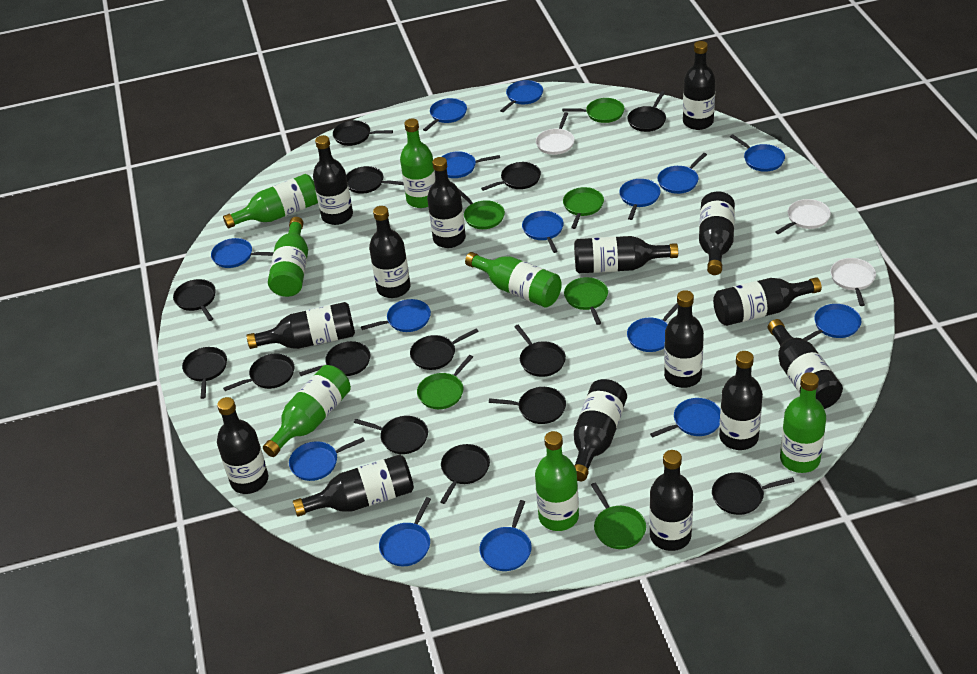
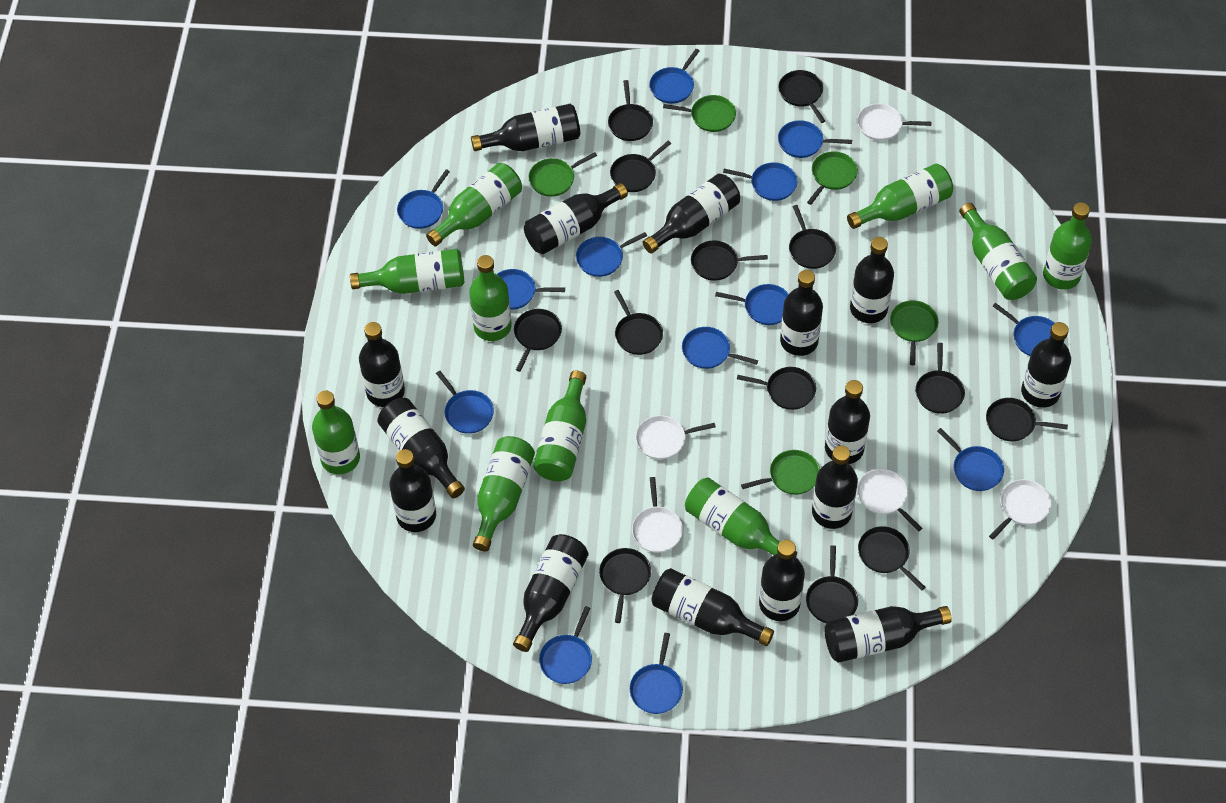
black pan: [173,279,216,321] [182,347,227,399] [223,354,294,391] [299,341,370,376] [333,120,393,146] [346,166,404,194] [354,416,428,454] [410,328,479,370] [440,444,490,504] [481,162,541,191] [489,387,566,424] [514,325,566,377] [627,91,666,132] [712,473,795,515] = 14 -> [514,309,562,372] [599,548,651,623] [608,80,653,141] [610,141,672,192] [614,290,663,355] [691,240,768,281] [737,367,816,410] [779,70,825,123] [789,205,836,269] [806,545,858,623] [858,526,926,591] [915,343,965,414] [986,398,1068,441] = 13
blue pan: [211,238,274,268] [289,437,365,481] [361,299,431,332] [379,497,431,566] [423,98,467,131] [442,151,500,178] [479,500,532,571] [500,80,543,112] [522,211,564,253] [619,179,661,220] [627,303,678,352] [650,398,720,437] [658,153,707,194] [730,134,785,172] [803,304,861,341] = 15 -> [397,169,450,229] [436,371,494,434] [497,269,565,310] [539,606,592,684] [576,232,647,277] [629,633,683,714] [649,49,699,104] [682,327,758,369] [715,284,789,325] [723,162,797,201] [778,120,852,158] [937,428,1004,491] [993,303,1054,356] = 13
green bottle: [223,174,318,228] [263,365,351,457] [268,217,308,297] [400,119,435,208] [465,252,562,308] [535,431,579,531] [780,372,826,473] = 7 -> [312,391,360,475] [350,249,465,294] [426,163,522,246] [469,255,512,341] [473,436,535,552] [533,371,586,481] [685,477,797,557] [847,164,953,229] [959,203,1037,300] [1043,202,1092,290] = 10
green pan: [417,355,473,409] [459,189,505,229] [562,98,624,123] [563,187,604,229] [564,277,608,325] [591,483,646,549] = 6 -> [529,152,597,197] [663,95,736,132] [741,450,820,495] [807,151,858,205] [890,300,939,365] = 5
white pan: [536,112,575,155] [775,199,831,234] [830,258,876,306] = 3 -> [632,477,683,553] [635,415,716,459] [857,103,931,141] [857,469,922,531] [989,479,1052,540] = 5

